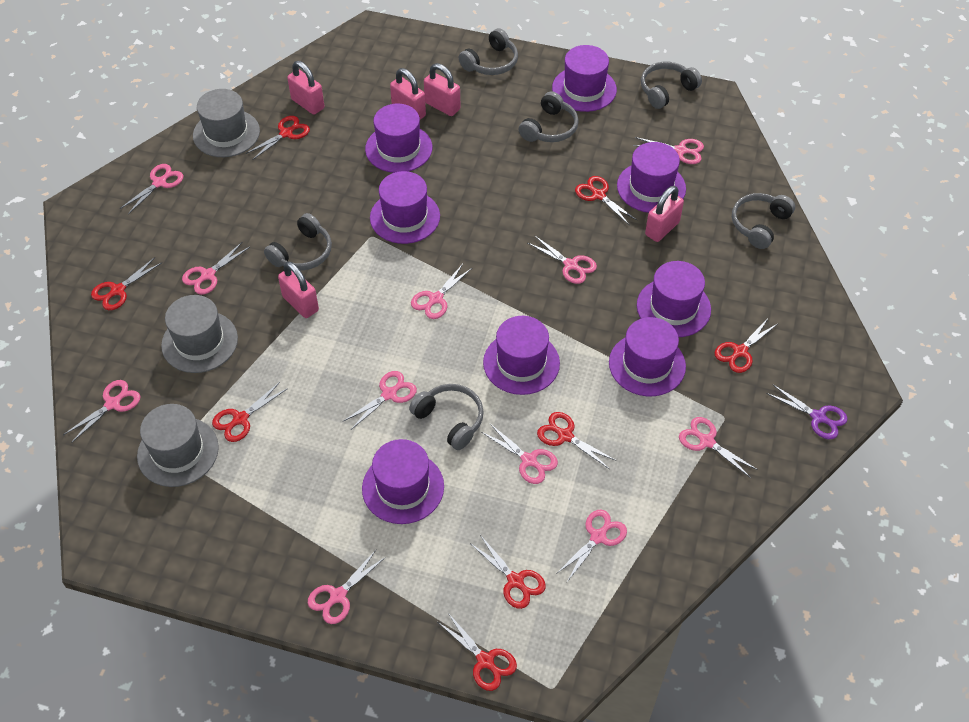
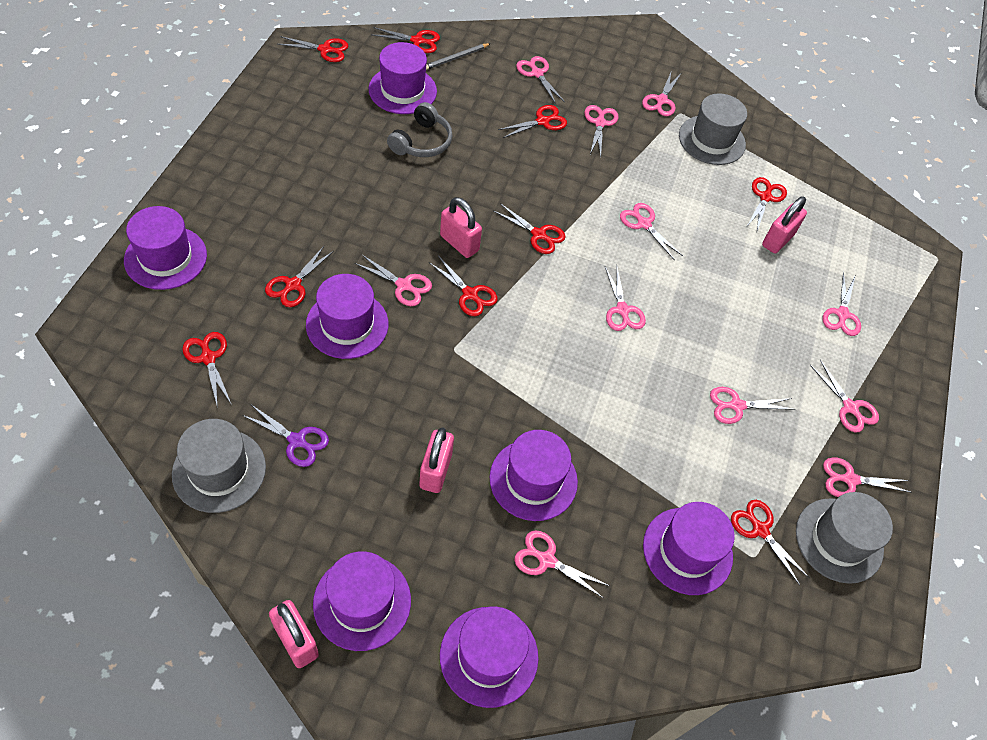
grey headphones: [264,213,332,270] [409,384,484,450] [459,28,518,75] [518,91,579,142] [641,62,702,109] [732,193,795,249] = 6 -> [387,102,452,157] = 1
grey pencil: none = 0 -> [426,43,491,70] = 1
pink padlock: [278,261,319,318] [287,61,324,115] [390,68,426,120] [424,63,461,116] [645,186,684,242] = 5 -> [269,600,319,668] [420,427,454,493] [440,197,482,258] [762,196,807,253] = 4
purple hat: [362,439,444,524] [365,104,432,173] [370,171,440,244] [483,316,560,395] [552,45,617,112] [609,317,686,396] [617,142,686,213] [637,261,711,337] = 8 -> [124,206,207,290] [306,274,388,359] [313,551,411,651] [368,42,437,114] [440,606,539,708] [490,430,578,521] [643,502,735,595] = 7
red scissors: [91,257,161,310] [212,382,288,442] [246,116,310,160] [438,613,517,691] [470,535,546,609] [537,412,615,469] [575,176,637,225] [715,317,779,373] = 8 -> [182,332,232,408] [265,246,334,307] [278,36,348,62] [373,27,440,53] [429,256,498,316] [494,203,566,254] [498,105,567,138] [731,500,810,585] [747,177,787,231] = 9

